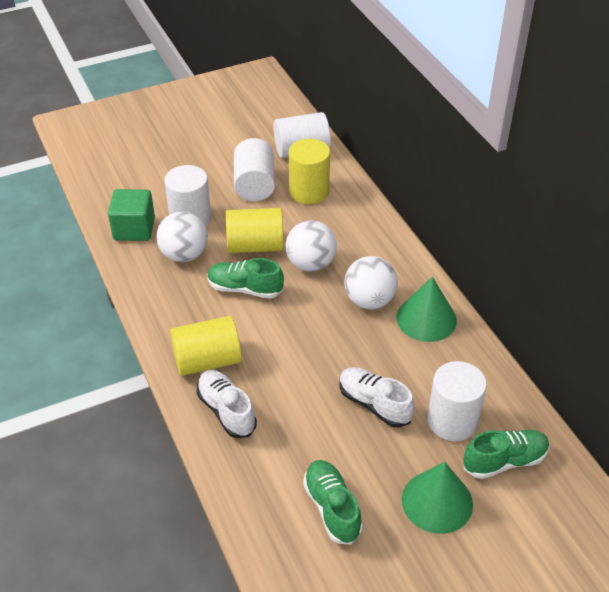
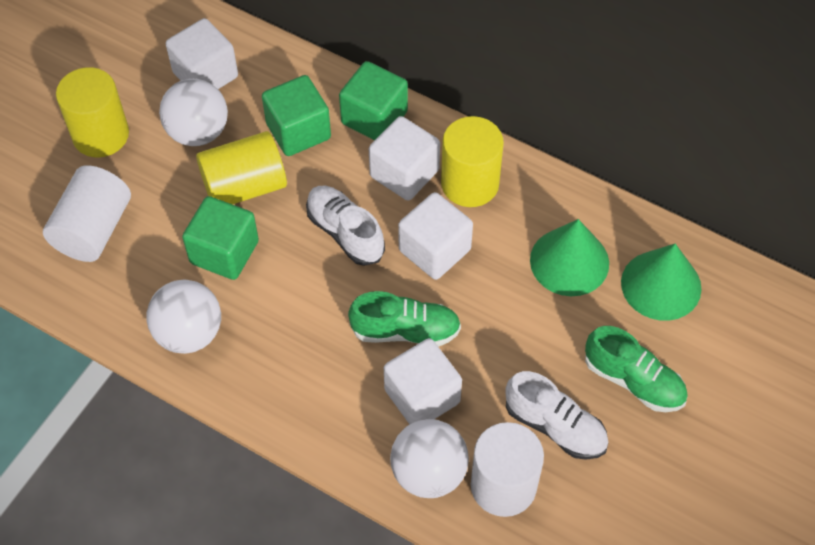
green cube: [108,189,155,241] = 1 -> [182,196,259,280] [262,75,331,156] [339,61,408,140] = 3
green shoe: [207,258,284,299] [303,460,363,545] [463,430,550,479] = 3 -> [348,291,461,347] [585,326,688,412] = 2
white cube: none = 0 -> [166,18,238,89] [369,116,440,201] [384,338,462,424] [398,192,473,280] = 4
white cylinder: [165,165,211,227] [234,138,275,201] [273,112,331,158] [428,361,487,441] = 4 -> [43,165,131,262] [471,422,544,517] = 2

